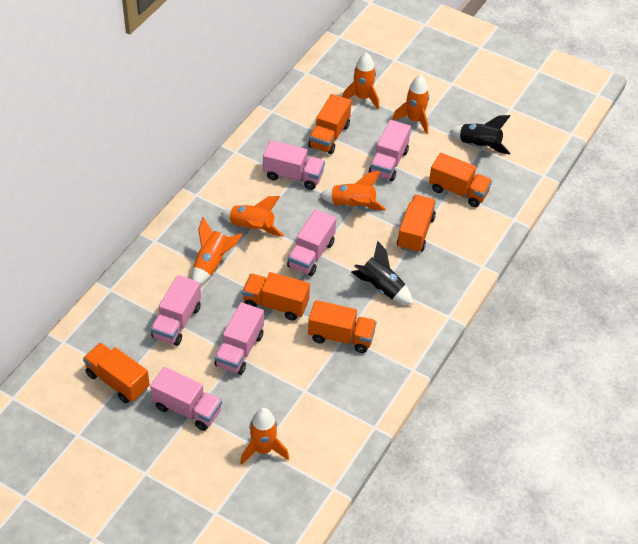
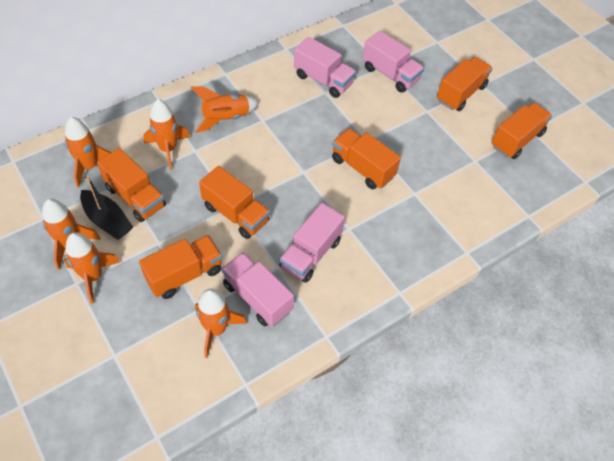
black boat: none = 0 -> [80,176,133,240] = 1
black rocket: [351,241,413,304] [449,115,510,155] = 2 -> none = 0
pink truck: [150,367,222,431] [151,275,201,346] [215,302,264,375] [263,140,325,190] [287,209,336,276] [369,120,411,182] = 6 -> [221,252,294,327] [279,203,345,283] [294,37,356,98] [363,31,424,93] = 4

